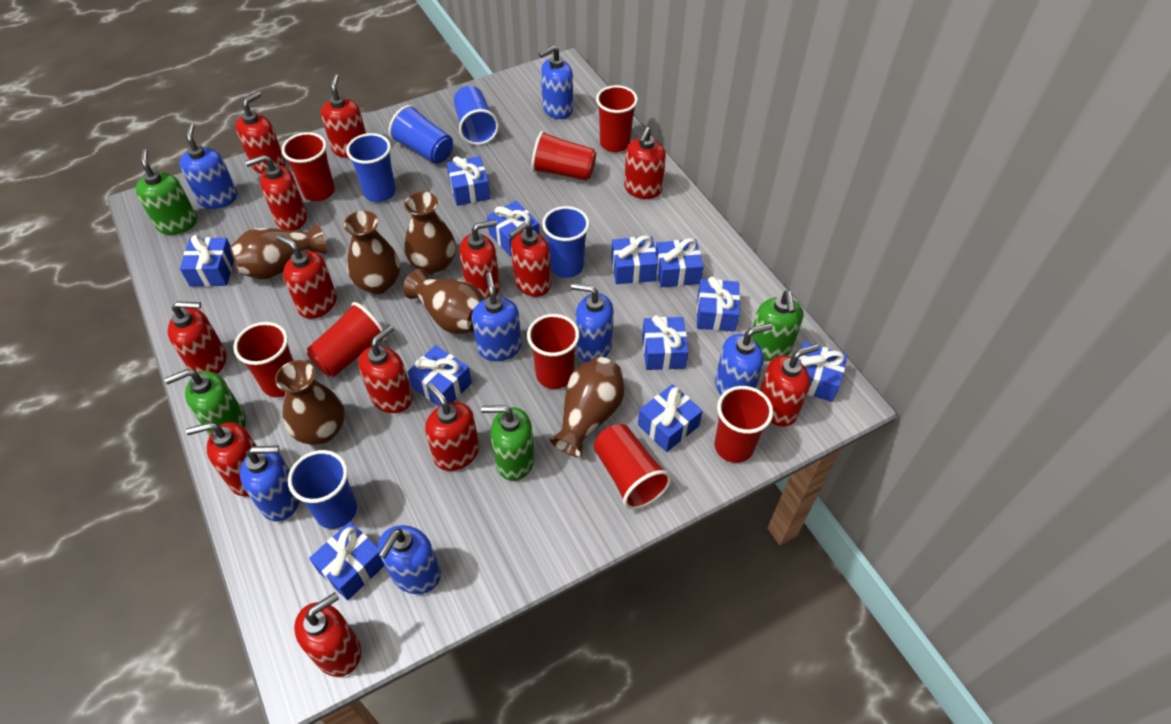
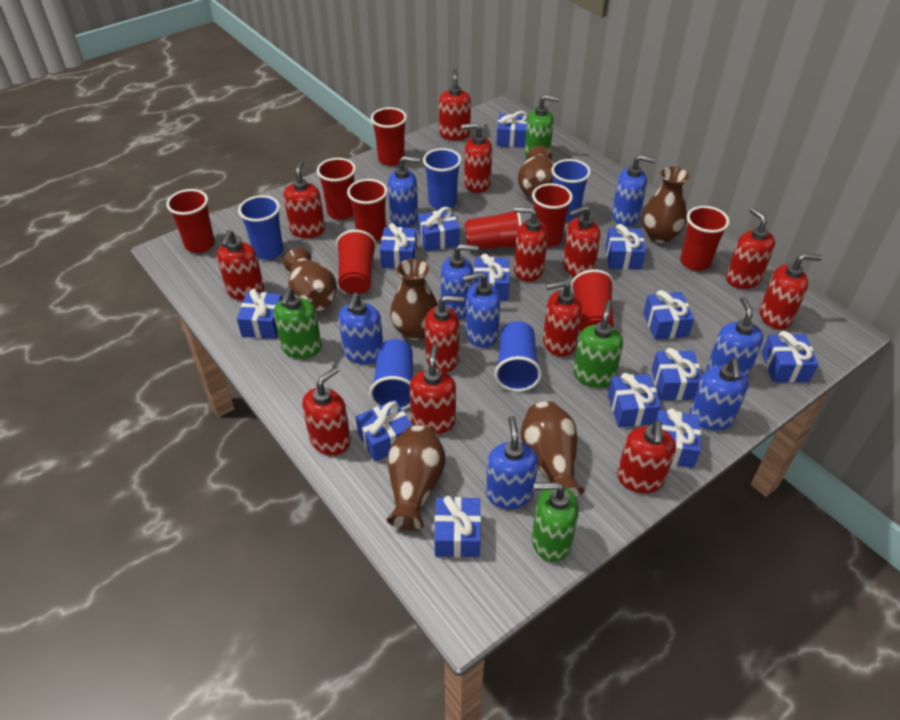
blue gift: [180,235,234,287] [309,522,385,600] [407,345,472,406] [447,156,490,206] [487,201,540,256] [611,235,658,284] [638,384,703,452] [642,315,689,370] [656,238,704,287] [697,277,740,331] [798,342,848,402] = 11 -> [237,289,282,339] [356,400,412,462] [380,223,417,269] [418,207,460,251] [434,496,481,557] [474,254,510,301] [496,111,528,148] [605,224,646,270] [608,373,661,427] [643,290,694,340] [652,348,702,400] [655,408,701,468] [762,331,818,382] = 13
blue soap dispenser: [180,123,237,209] [240,445,300,521] [378,525,441,594] [472,272,522,361] [539,46,573,119] [571,283,614,362] [715,323,772,395] = 7 -> [338,293,383,364] [388,156,420,228] [441,244,479,319] [463,272,501,348] [486,416,538,509] [612,155,656,226] [690,358,749,430] [707,297,764,378] = 8
red cup: [233,322,294,397] [281,132,335,201] [307,302,387,377] [527,314,579,389] [531,131,596,181] [594,424,671,509] [596,85,638,152] [714,386,773,463] = 8 -> [166,189,215,253] [317,158,356,220] [336,230,377,294] [347,179,388,241] [371,107,407,166] [464,211,522,249] [532,183,573,247] [571,269,614,332] [680,206,730,271] = 9

